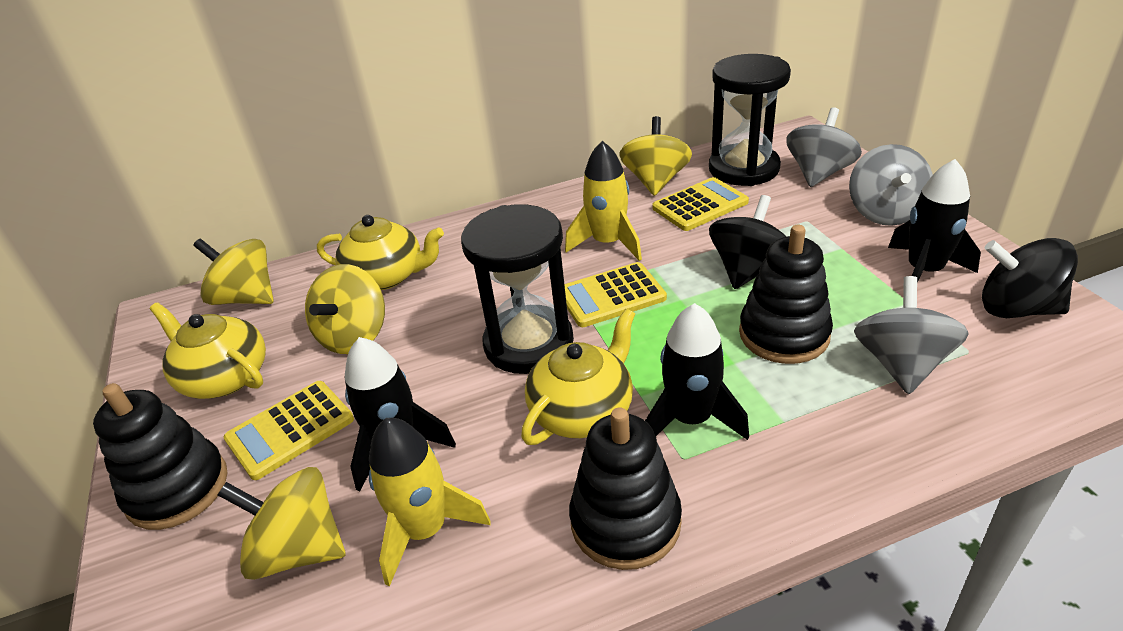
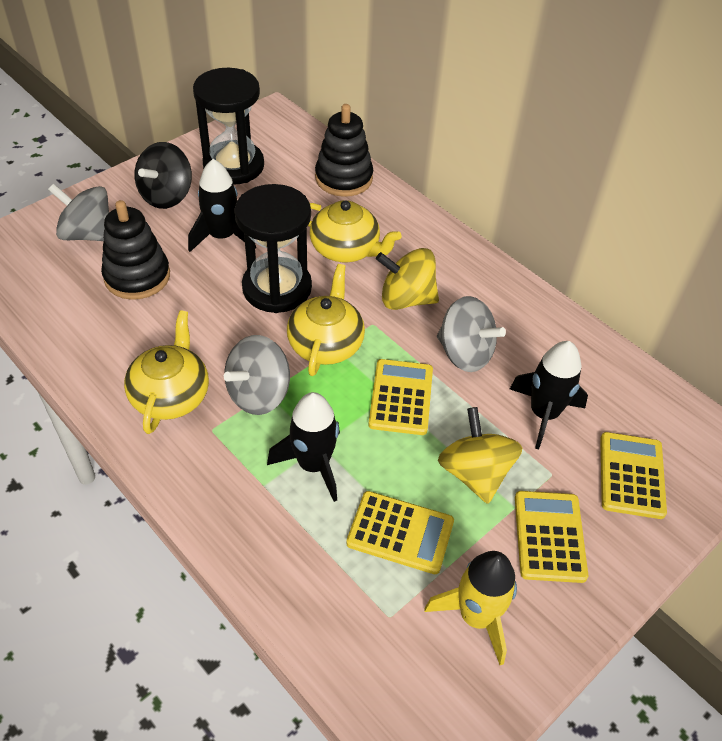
black spinning top: [709,195,787,289] [982,238,1078,318] = 2 -> [134,142,192,209] = 1
black stacking toy: [93,383,227,530] [569,407,682,570] [739,225,833,364] = 3 -> [101,200,170,300] [315,104,373,197] = 2
yellow calculator: [224,381,354,480] [564,262,667,327] [652,177,749,231] = 3 -> [346,491,454,574] [368,359,433,435] [515,491,588,583] [600,432,667,519] = 4
yellow rocket: [369,418,490,586] [565,141,642,261] = 2 -> [424,551,517,665] = 1
yellow spinning top: [193,239,274,305] [218,467,345,580] [305,264,385,354] [619,116,692,196] = 4 -> [376,248,439,310] [438,407,522,504] = 2

